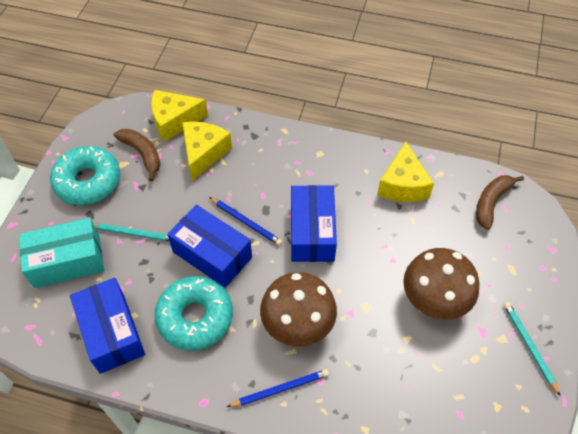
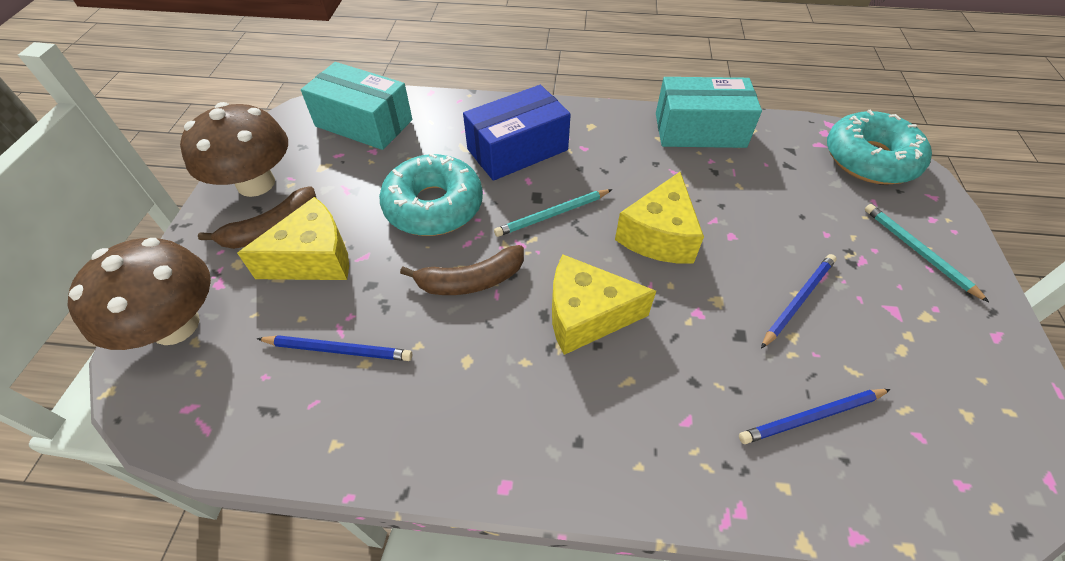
blue box: [70,278,145,374] [167,205,252,288] [291,185,337,262] = 3 -> [463,85,571,181] = 1
blue pencil: [209,197,282,246] [227,369,329,407] = 2 -> [257,335,412,361] [739,389,891,444] [761,254,837,349] = 3
turquoise box: [19,218,104,288] = 1 -> [301,62,412,150] [656,77,762,148] = 2

